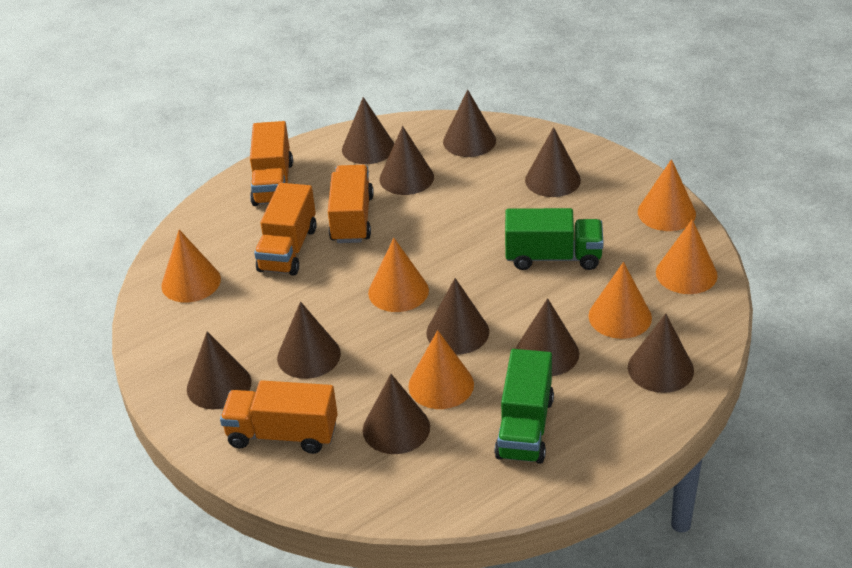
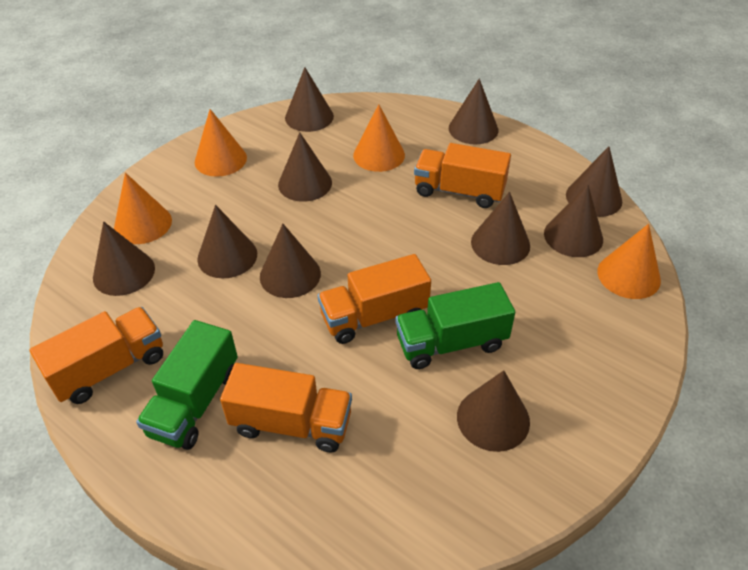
orange cone: [161,229,221,303] [368,238,429,312] [408,330,474,409] [588,262,652,339] [638,159,696,231] [656,219,718,294] = 6 -> [114,173,172,244] [195,109,247,177] [353,104,405,172] [597,224,661,299] = 4

